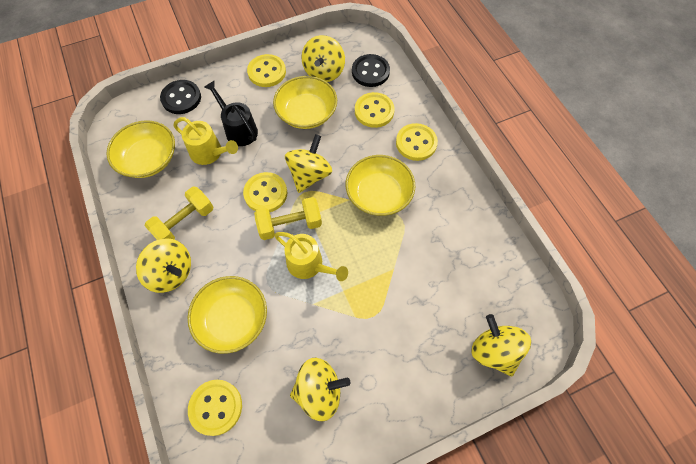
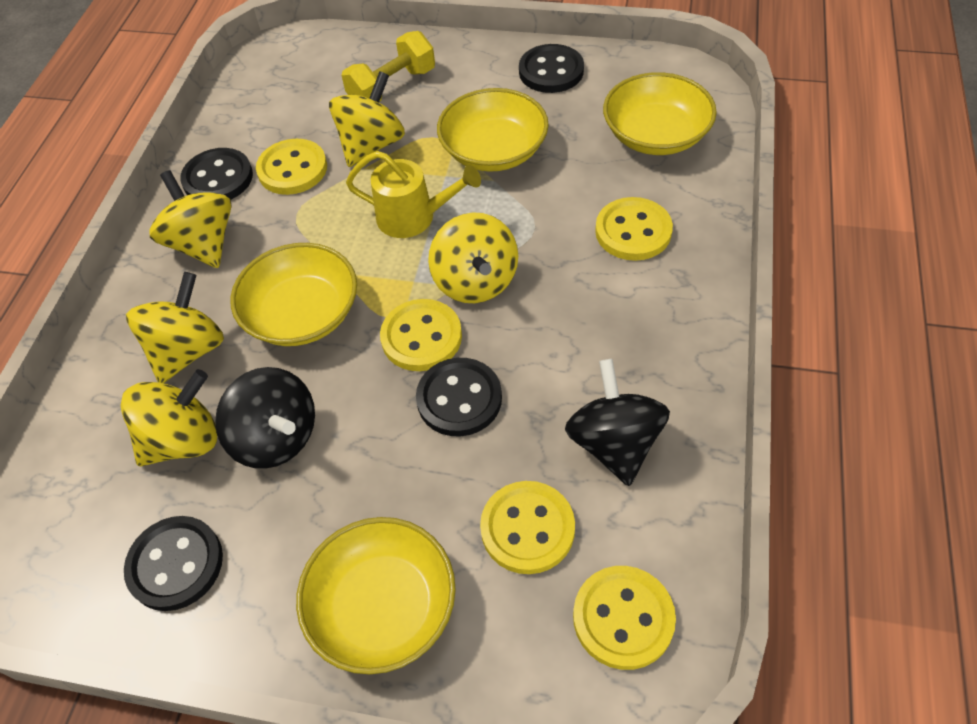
black button: [160,80,201,114] [352,54,390,87] = 2 -> [124,516,223,611] [180,148,253,200] [416,358,502,436] [519,44,584,93] = 4
black spinning top: none = 0 -> [215,367,315,469] [565,359,670,486] = 2
black watering can: [204,80,258,146] = 1 -> none = 0
yellow dumbbell: [145,187,213,240] [254,197,322,240] = 2 -> [341,31,435,102] = 1
yellow watering can: [174,117,238,165] [274,232,348,281] = 2 -> [346,151,481,238] = 1

